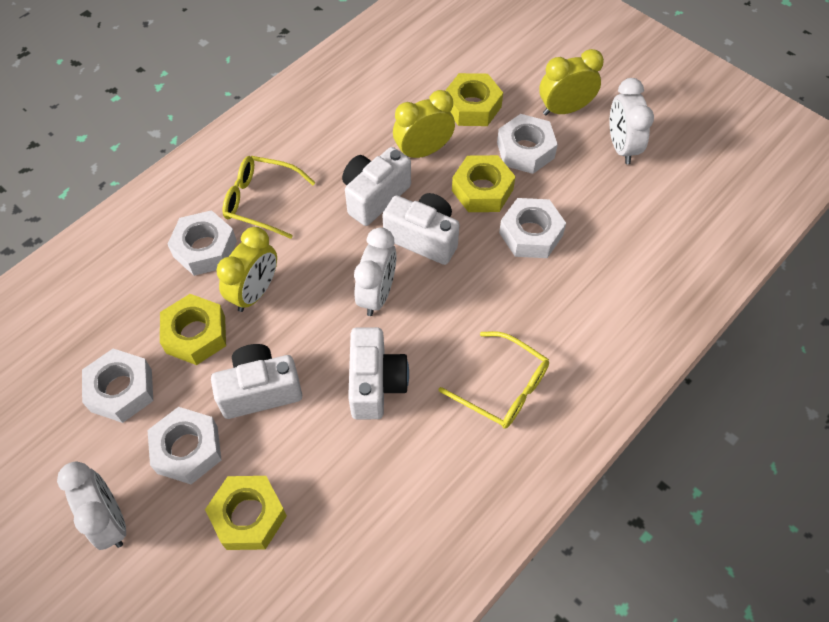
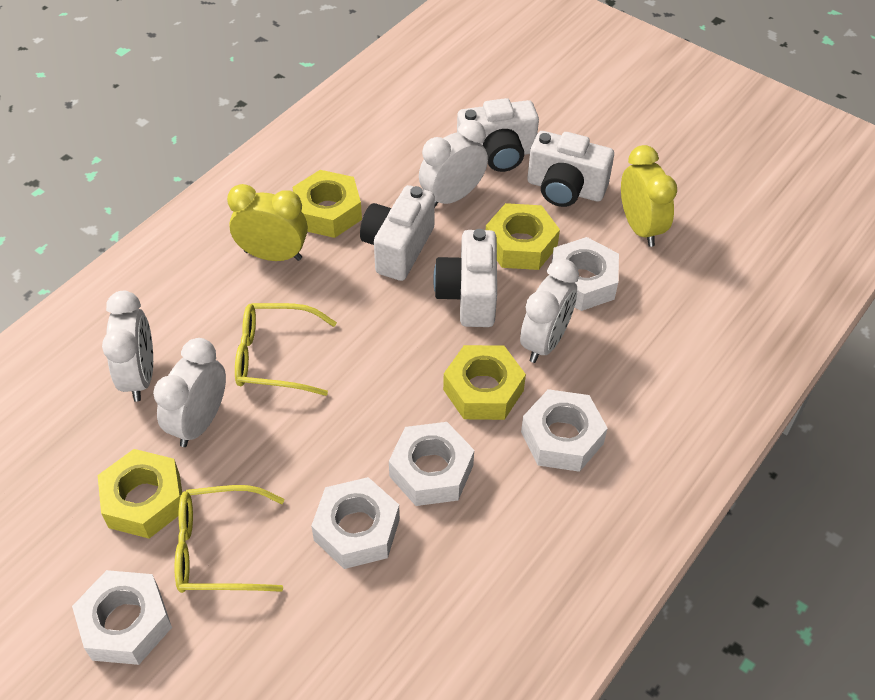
white clock: [57,461,126,550] [354,227,397,316] [610,78,654,164] = 3 -> [102,291,153,402] [153,338,226,447] [419,120,488,207] [520,259,579,363] = 4
yellow clock: [216,227,277,312] [393,90,455,158] [539,49,604,115] = 3 -> [227,184,308,261] [621,145,677,247] = 2

